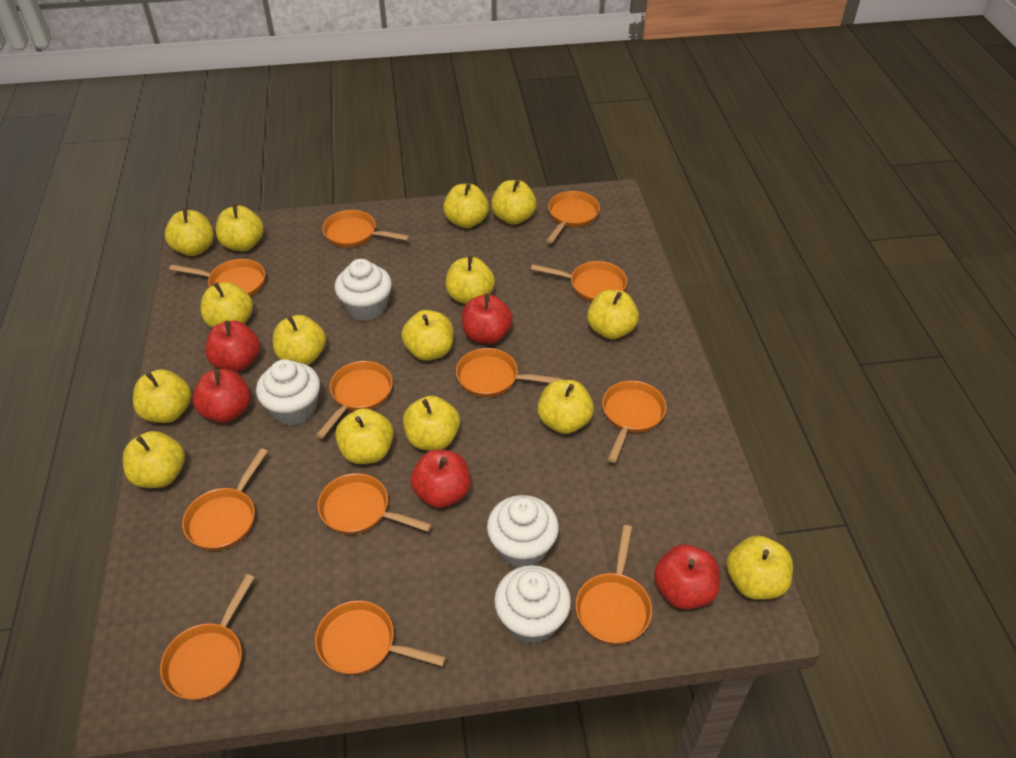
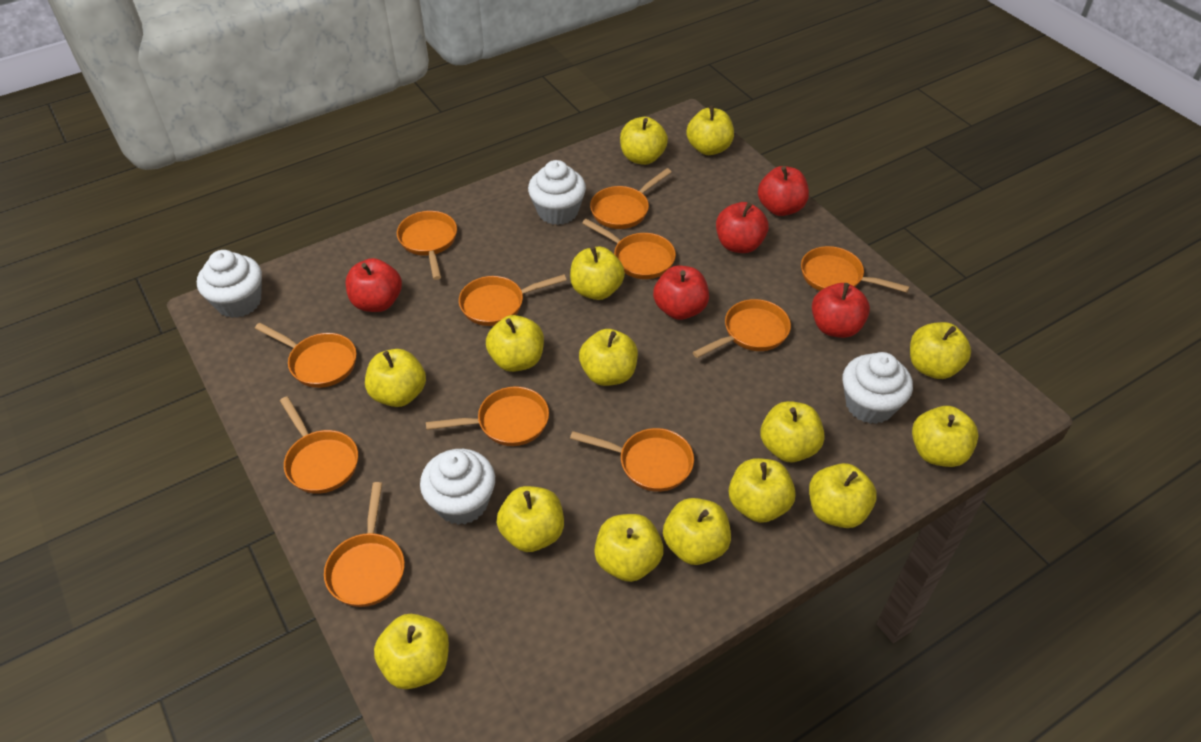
orange pan: [160,574,255,701] [169,259,265,297] [182,448,268,551] [315,600,446,675] [316,361,393,439] [318,473,432,535] [322,210,410,248] [456,348,562,397] [531,261,627,302] [546,191,600,243] [575,525,652,645] [602,381,666,463] = 12 -> [255,323,356,388] [280,397,358,494] [324,482,405,607] [397,211,457,280] [426,386,549,446] [459,274,567,326] [570,428,694,492] [582,219,676,279] [590,168,672,229] [693,299,791,358] [801,246,909,293] = 11

